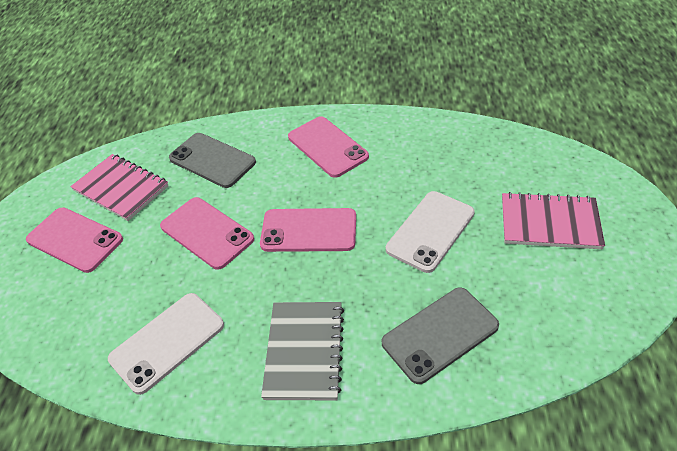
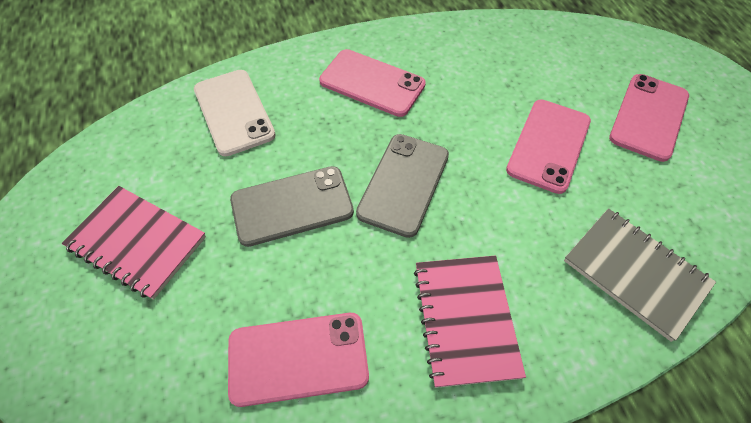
white phone: [108,293,224,395] [386,191,475,273] = 2 -> [194,70,276,156] = 1

